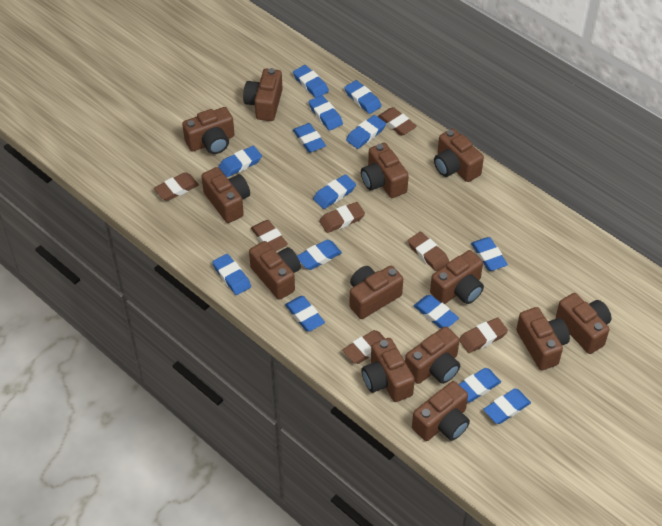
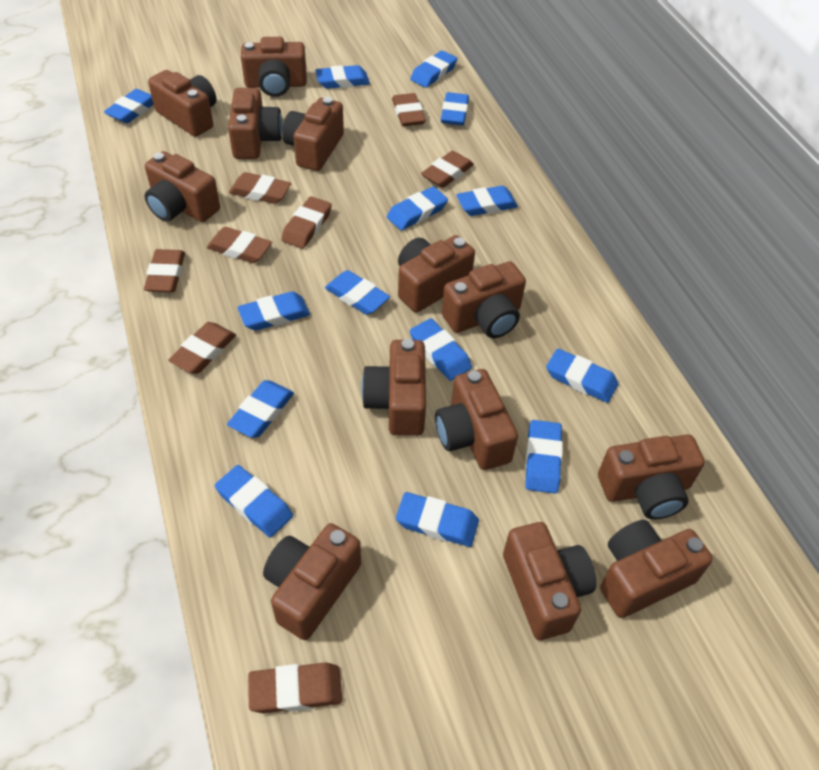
brown eraser: [154,172,199,201] [251,220,288,251] [319,202,365,233] [342,330,386,364] [378,107,417,136] [408,232,449,271] [459,317,508,353] = 7 -> [144,249,185,292] [168,322,236,374] [207,227,272,263] [229,172,291,204] [248,662,342,714] [281,196,332,249] [392,93,426,126] [421,151,474,188] = 8

